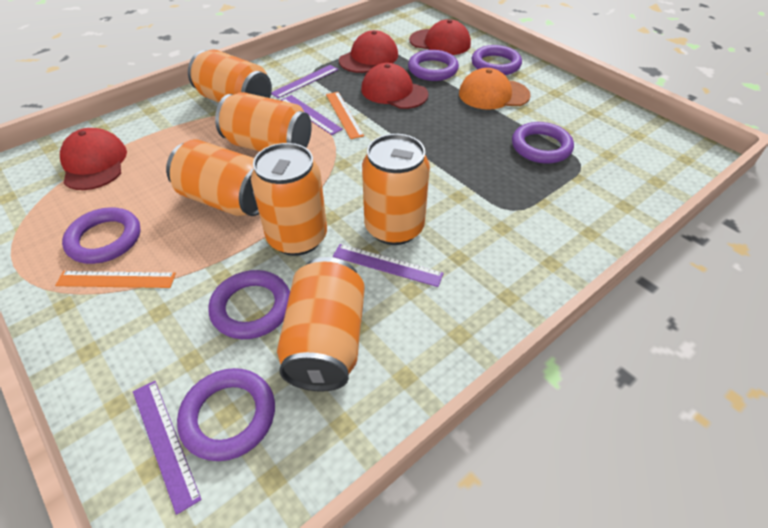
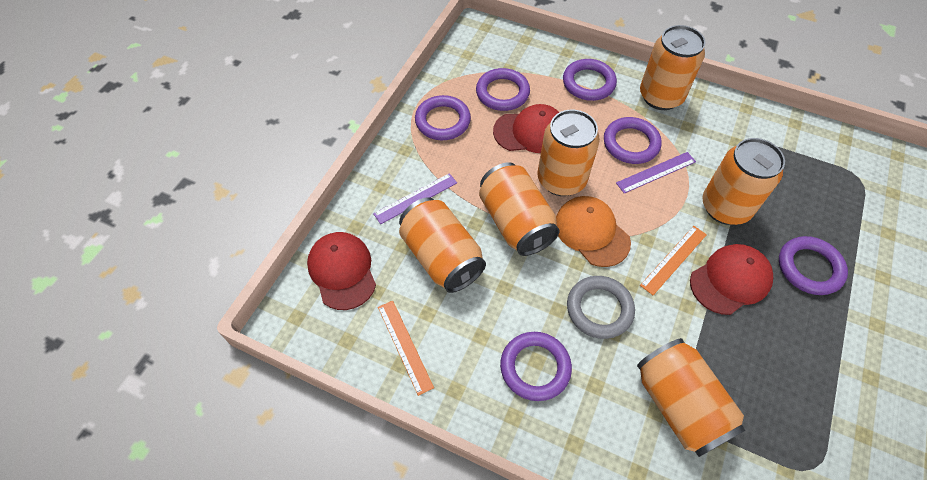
grey ring: none = 0 -> [567,276,635,339] = 1
purple ruler: [133,381,202,515] [271,65,338,98] [281,95,343,135] [333,244,444,287] = 4 -> [373,173,457,224] [616,152,696,194] = 2
red cap: [60,128,127,190] [339,30,398,73] [361,63,429,109] [409,19,471,55] = 4 -> [307,232,376,310] [493,104,559,153] [690,244,773,315] = 3

